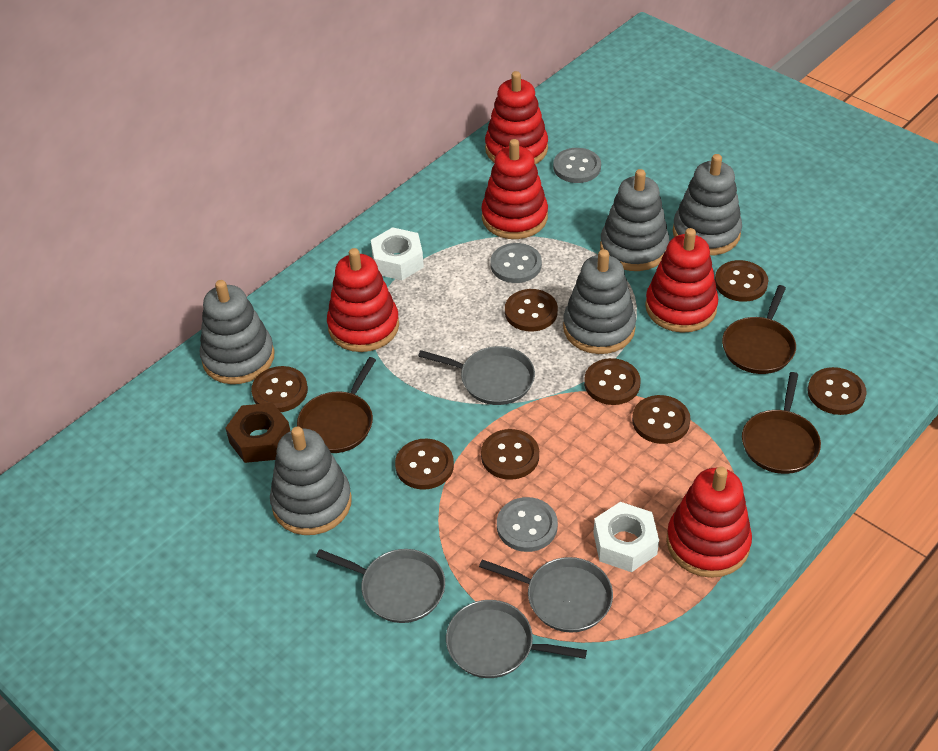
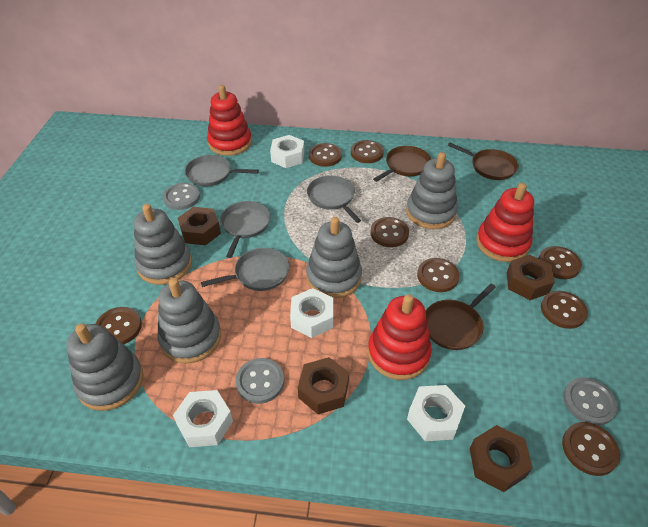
brown nut: [226,403,290,463] = 1 -> [178,207,221,245] [297,357,349,414] [470,425,533,492] [507,255,555,300] = 4
red stacking toy: [327,248,399,352] [481,139,548,239] [485,71,548,164] [645,228,718,333] [666,467,752,578] = 5 -> [207,85,252,156] [368,294,432,380] [476,183,534,262] = 3
white nut: [371,227,424,280] [593,502,659,572] = 2 -> [173,390,233,447] [270,135,304,168] [290,288,333,338] [407,385,465,441] = 4

